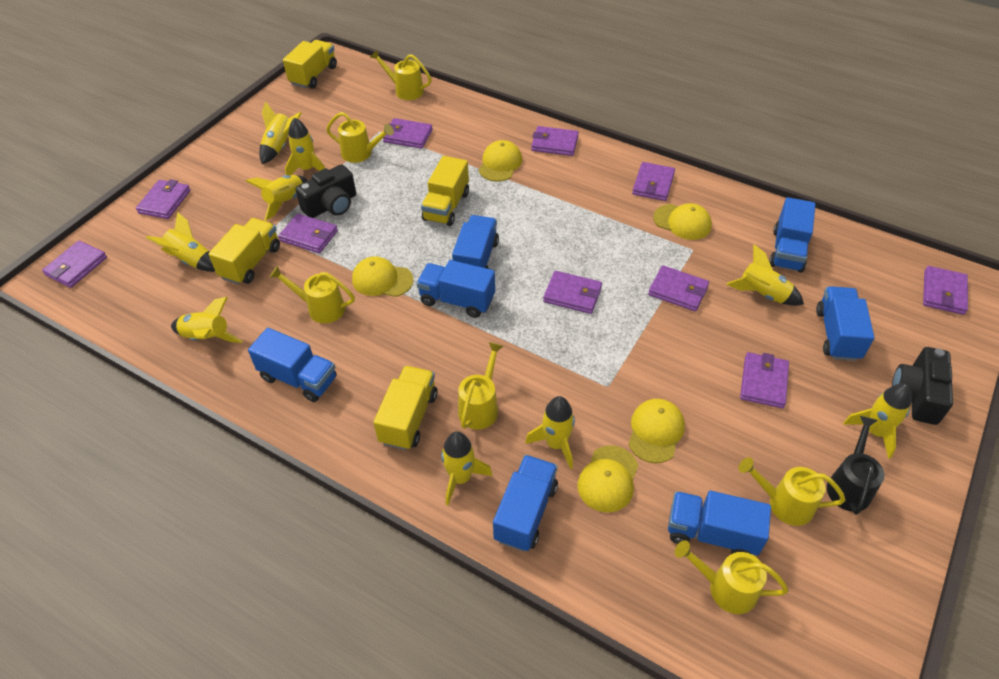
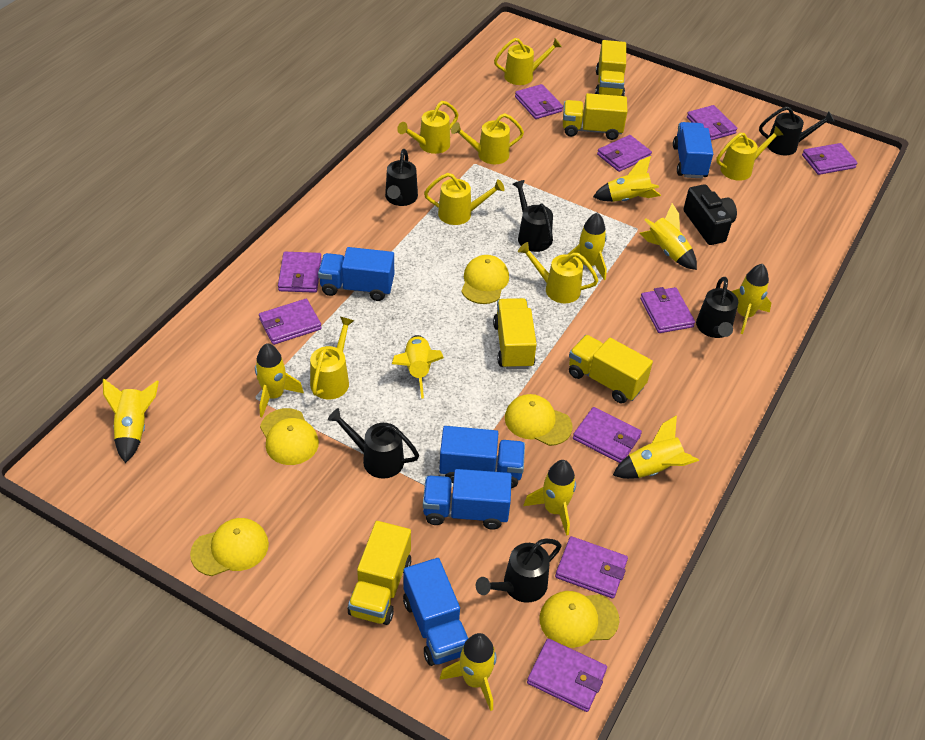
black camera: [295,164,356,218] [892,347,953,425] = 2 -> [683,184,737,245] = 1
black watering can: [827,416,885,515] = 1 -> [328,408,419,479] [385,149,418,206] [476,539,561,603] [513,180,553,252] [696,277,738,338] [759,106,834,155] = 6
blue truck: [248,328,337,402] [416,260,495,318] [452,215,499,269] [493,455,558,551] [668,491,771,555] [769,197,816,273] [816,286,874,361] = 7 -> [318,247,394,301] [403,558,468,666] [423,469,512,530] [439,426,525,488] [673,122,713,178] = 5
yellow rocket: [146,212,215,272] [171,297,243,343] [246,175,308,221] [259,101,302,164] [285,117,325,176] [441,431,493,505] [525,396,575,469] [726,244,804,306] [843,384,912,459] = 9 -> [103,378,159,463] [255,343,304,417] [392,335,444,399] [440,633,497,711] [523,460,576,536] [567,212,607,280] [593,156,661,202] [613,415,699,479] [639,203,697,270] [731,264,771,334] = 10
yellow truck: [208,218,280,285] [283,40,337,89] [373,366,437,450] [421,156,469,226] = 4 -> [348,521,411,625] [493,298,537,370] [563,93,628,140] [569,335,653,403] [595,40,626,96] = 5
yellow watering can: [269,266,355,323] [326,112,394,163] [370,50,432,100] [458,342,503,429] [675,540,788,614] [739,457,846,526] = 6 -> [310,317,355,399] [397,101,459,154] [424,173,505,225] [451,113,524,164] [494,38,562,85] [518,242,599,303] [716,126,783,181] = 7

